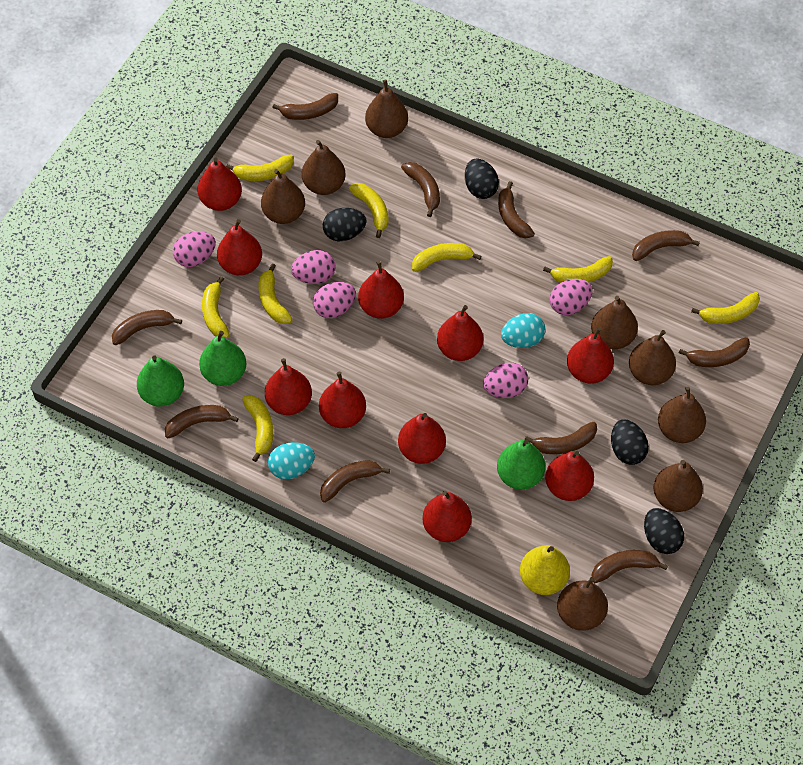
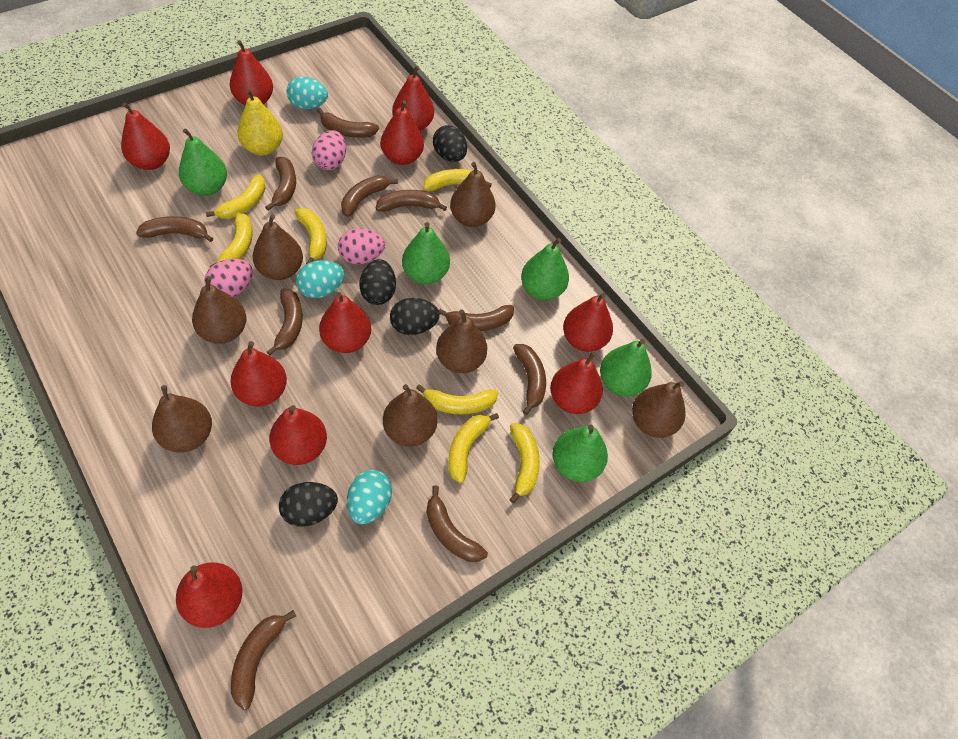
brown pear: [261,169,305,224] [302,140,346,195] [365,80,408,138] [557,577,608,631] [591,296,638,349] [629,330,676,385] [653,460,703,512] [658,387,706,443] = 8 -> [152,385,212,453] [192,276,246,344] [253,214,303,280] [383,384,437,447] [436,309,487,373] [450,162,495,227] [632,381,686,438] = 7
green pear: [137,355,184,407] [199,331,246,386] [497,440,545,490] = 3 -> [179,128,227,196] [402,222,450,284] [521,238,569,300] [553,425,608,482] [600,339,652,396] = 5
pink egg: [173,231,216,267] [291,250,336,284] [313,282,356,318] [483,363,528,398] [550,279,593,315] = 5 -> [204,259,253,297] [312,130,346,170] [338,228,385,264] = 3
turquoise egg: [268,442,315,480] [501,313,545,348] = 2 -> [286,76,328,109] [296,260,345,298] [347,470,392,524] = 3
yellow banana: [202,276,230,338] [226,154,294,181] [242,395,273,462] [259,263,293,324] [349,183,389,238] [412,243,481,272] [543,256,613,283] [691,292,760,324] = 8 -> [206,174,266,219] [210,213,253,268] [294,208,327,264] [416,384,498,415] [423,169,492,191] [448,413,499,483] [509,423,540,503] = 7

